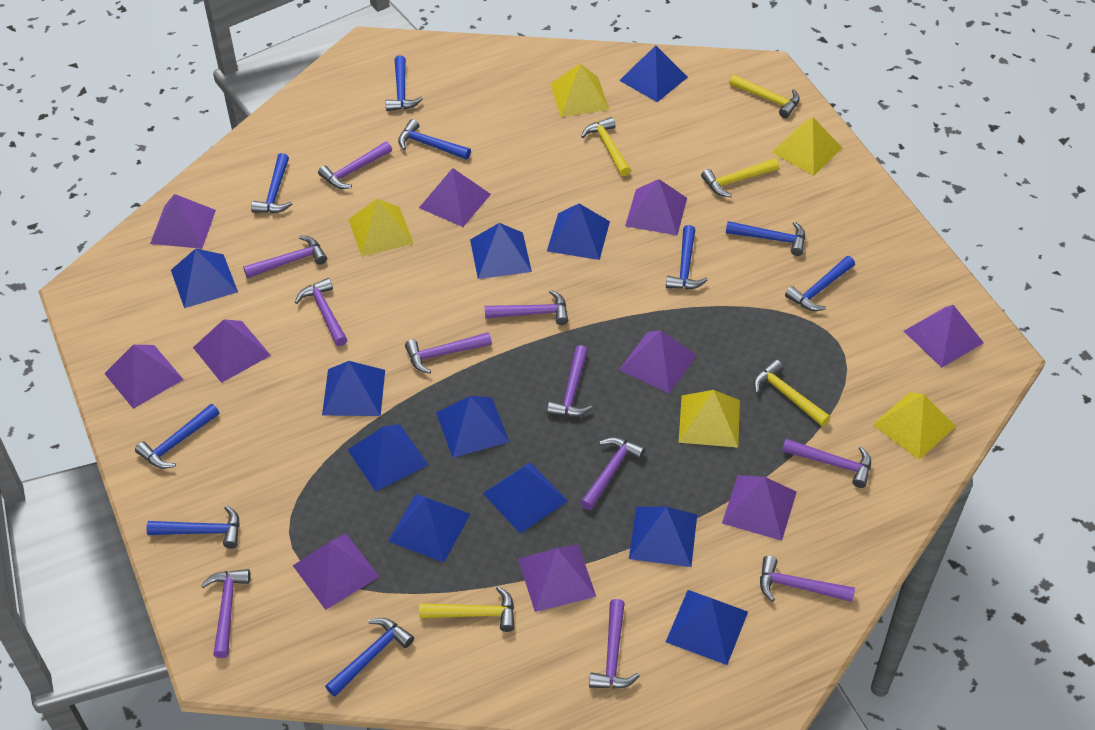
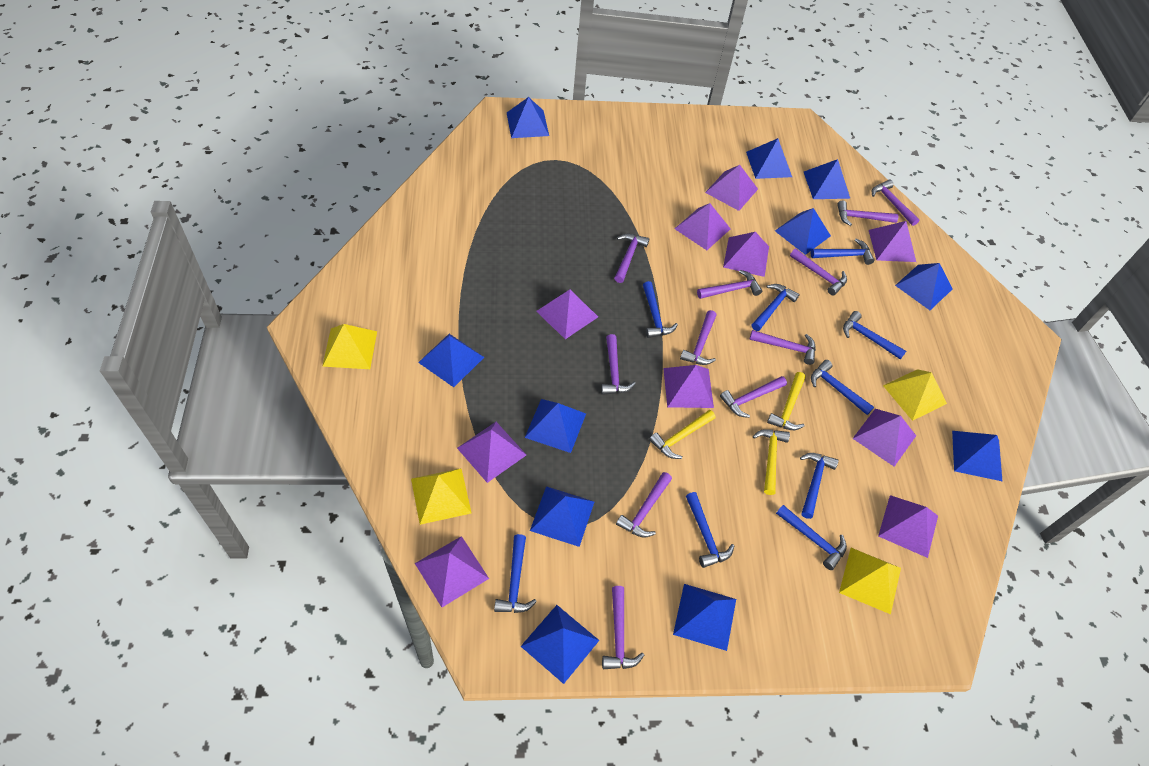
yellow hammer: [419,586,515,632] [581,117,631,176] [701,158,779,197] [729,75,800,118] [753,359,830,426] = 5 -> [649,410,715,459] [753,429,790,495] [767,372,806,430] = 3
yellow pyramid: [348,199,414,256] [550,63,609,117] [679,390,740,448] [771,117,842,176] [873,392,956,460] = 5 -> [322,324,377,369] [411,468,471,525] [839,548,901,614] [883,369,947,421] = 4

